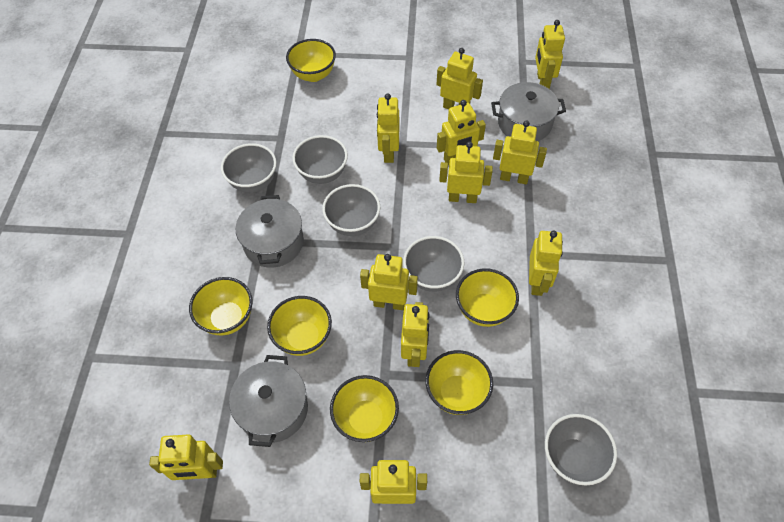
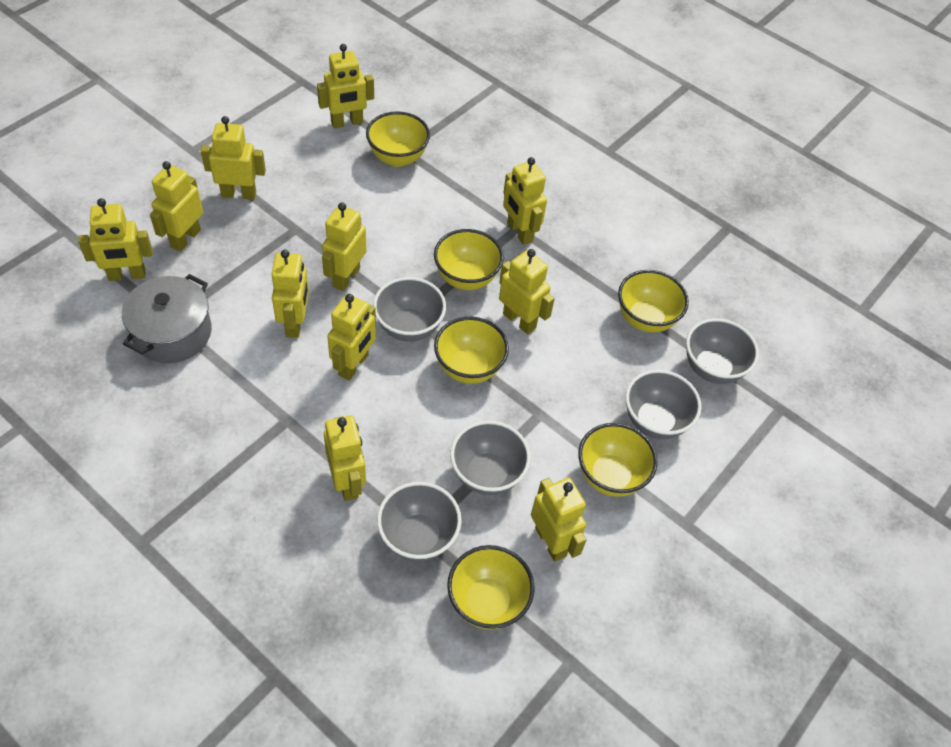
grey pot: [229,355,308,447] [235,195,304,268] [491,82,566,141] = 3 -> [122,274,212,363] = 1

